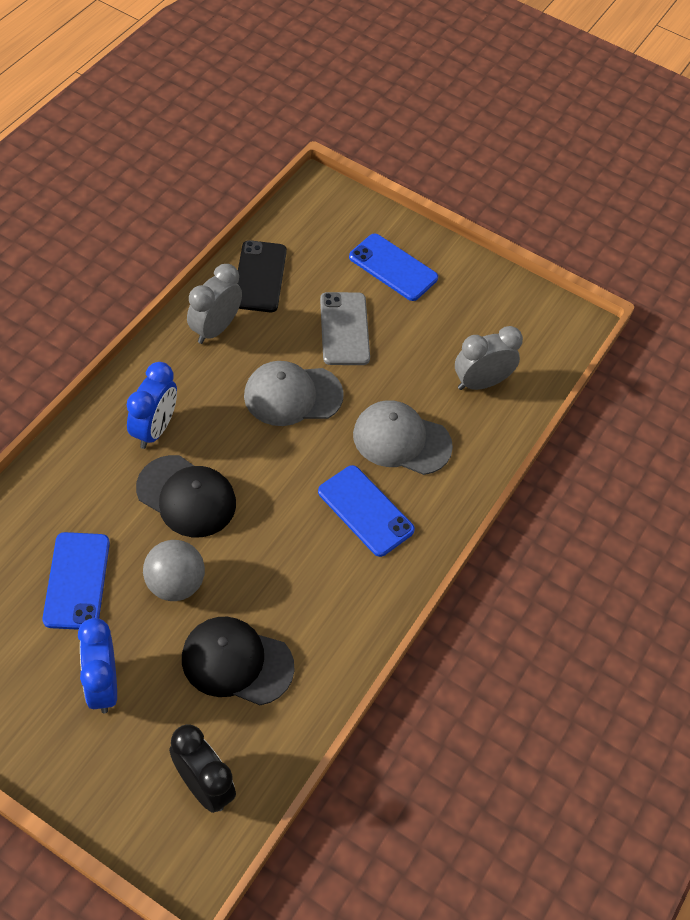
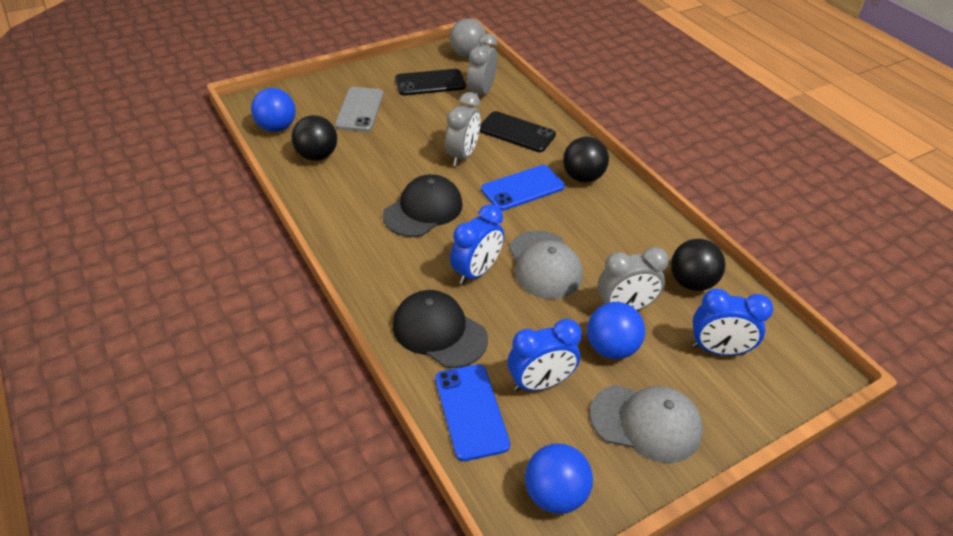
black ball: none = 0 -> [292,115,337,161] [563,137,609,183] [671,239,725,291] = 3
black clock: [169,724,236,813] = 1 -> none = 0
black phone: [237,240,287,312] = 1 -> [395,69,466,95] [479,111,556,152] = 2
blue ball: none = 0 -> [251,88,296,132] [525,443,593,514] [587,302,645,359] = 3
blue clock: [78,618,117,713] [127,362,177,449] = 2 -> [450,204,504,285] [508,319,582,391] [692,288,773,356] = 3
blue phone: [42,532,110,630] [318,465,415,557] [349,234,438,301] = 3 -> [435,364,510,461] [481,165,565,211] = 2
grey clock: [187,264,242,344] [455,326,523,390] = 2 -> [445,92,481,166] [467,33,497,97] [598,247,669,310] = 3

